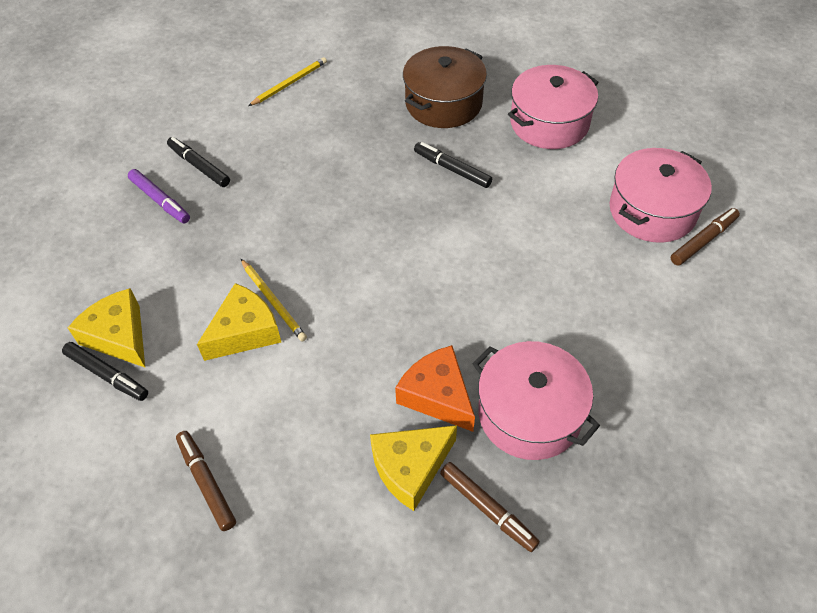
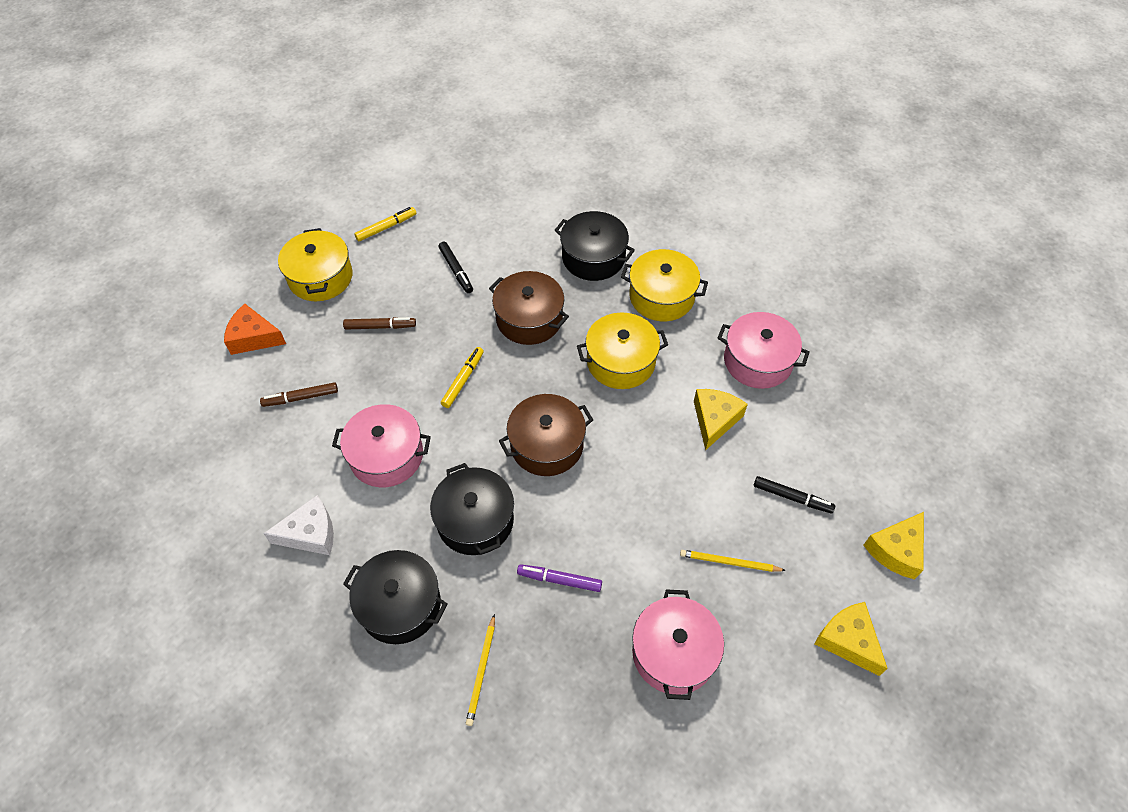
black marker: [62,342,148,401] [167,137,230,187] [414,142,492,188] = 3 -> [438,242,473,293] [754,476,835,513] = 2
black pot: none = 0 -> [343,550,447,644] [430,463,514,555] [555,211,635,281] = 3
brown marker: [176,431,236,531] [440,462,540,552] [671,208,740,266] = 3 -> [260,382,338,407] [343,317,416,330] = 2
brown pot: [403,46,487,128] = 1 -> [489,271,569,345] [499,394,593,476] = 2
white cheese: none = 0 -> [263,495,334,555] = 1
yellow marker: none = 0 -> [354,207,417,241] [441,347,484,408] = 2
yellow pot: none = 0 -> [278,228,353,301] [577,313,668,389] [621,249,708,321] = 3

